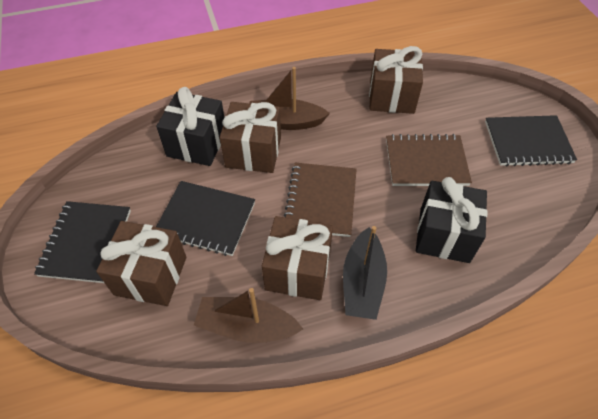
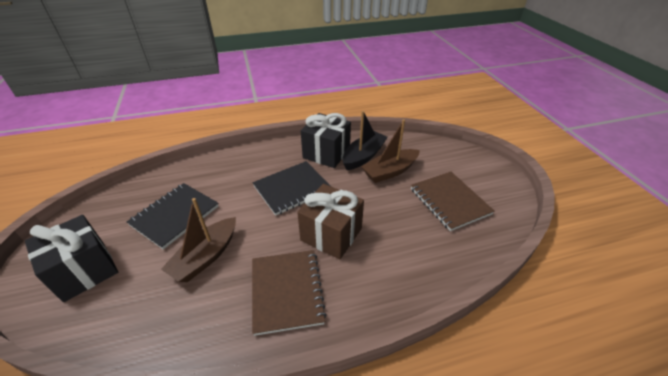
black notebook: [34,201,131,283] [156,181,255,256] [485,115,577,166] = 3 -> [126,183,219,250] [253,161,330,216] = 2
brown gift: [96,221,186,306] [220,102,281,173] [262,216,333,300] [369,46,423,114] = 4 -> [297,184,364,259] = 1

